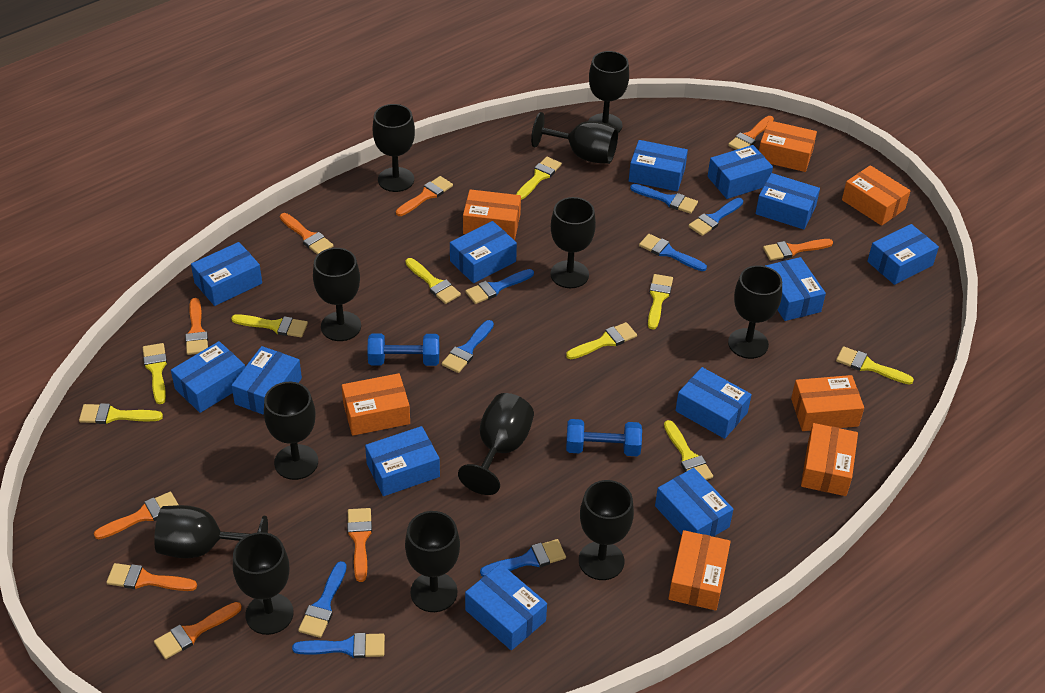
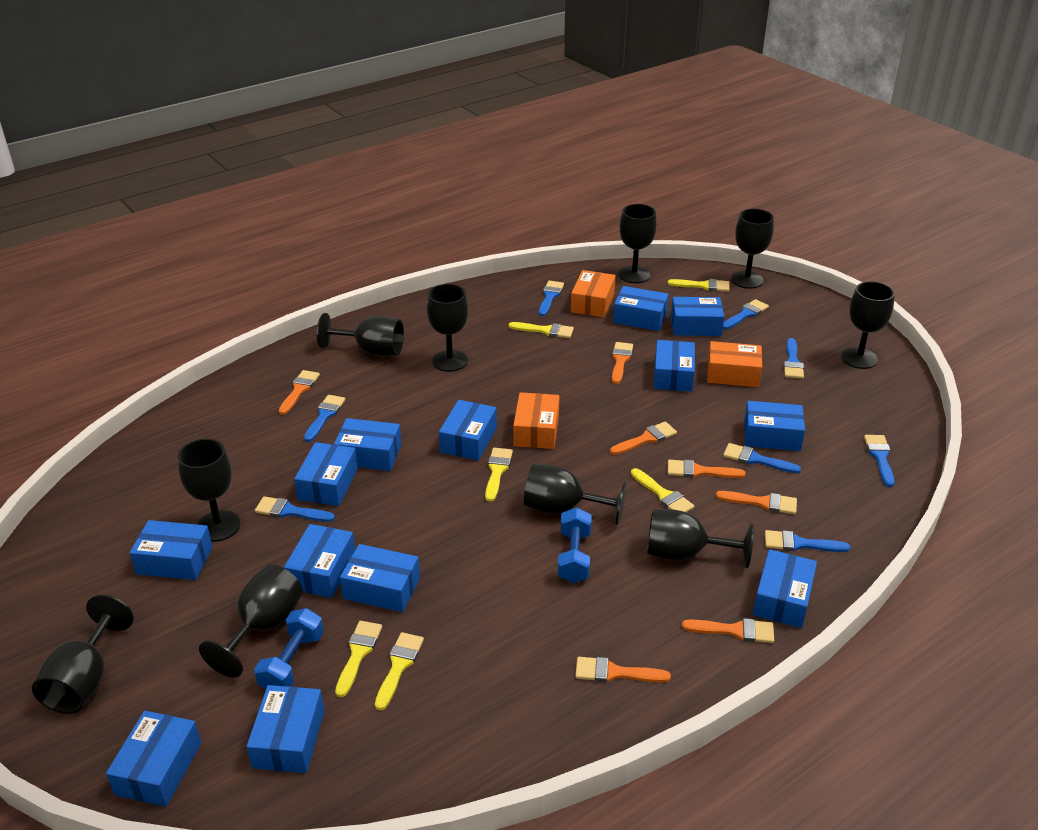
black goblet: [154,505,268,558] [233,532,294,635] [264,382,318,480] [313,248,361,341] [373,104,415,192] [405,511,460,612] [458,393,534,495] [531,112,618,164] [550,197,596,288] [579,480,634,580] [588,51,629,133] [728,265,782,359] = 12 -> [32,595,134,714] [178,439,240,542] [199,564,303,678] [317,313,404,356] [427,284,468,372] [524,464,627,525] [619,204,657,283] [647,509,754,568] [731,209,774,289] [841,281,895,369] = 10
orange box: [342,373,410,436] [463,189,521,240] [668,530,731,611] [759,120,817,172] [791,375,864,431] [801,423,858,496] [842,165,911,226] = 7 -> [513,392,560,449] [571,270,616,317] [707,341,762,387] = 3
orange brush: [94,492,179,539] [106,563,197,591] [154,602,242,659] [185,298,208,355] [280,213,333,255] [347,508,372,582] [396,176,453,216] [728,116,774,150] [763,239,833,261] = 9 -> [279,370,320,415] [575,657,671,682] [610,421,677,455] [612,342,633,384] [668,460,746,478] [682,618,774,643] [716,491,797,514] = 7
yellow brush: [79,403,163,424] [143,343,167,404] [231,314,308,337] [405,258,461,304] [516,157,562,200] [566,322,637,359] [648,274,673,330] [664,420,713,480] [836,346,914,385] = 9 -> [335,621,382,697] [375,632,424,710] [485,448,513,502] [509,322,574,338] [631,468,694,512] [668,279,729,292] = 6

